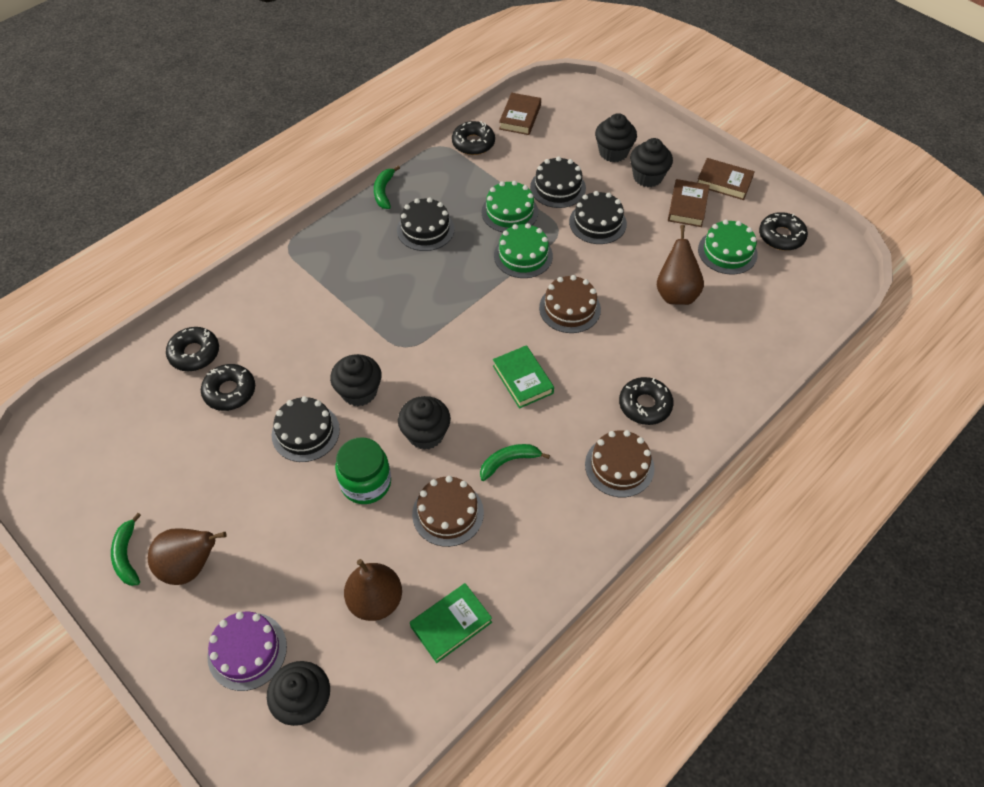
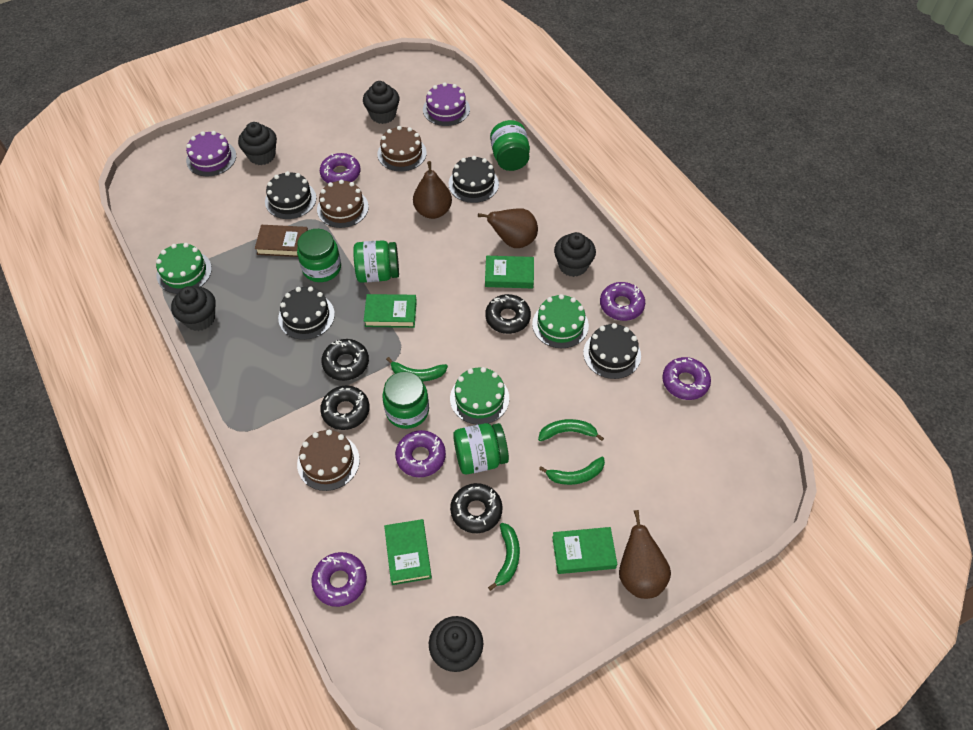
black donut: [166,327,219,371] [201,364,255,411] [452,121,495,155] [619,377,674,425] [759,212,808,251] = 5 -> [320,385,370,430] [321,339,369,381] [450,483,502,533] [485,294,531,334] = 4
brown book: [499,93,541,135] [668,179,710,227] [697,158,755,200] = 3 -> [255,225,308,257] = 1
green banana: [111,513,141,586] [374,166,400,209] [480,444,550,481] = 3 -> [386,357,448,381] [488,523,520,591] [538,419,604,441] [539,457,605,485] = 4
green book: [410,583,492,663] [493,345,554,409] = 2 -> [364,294,417,328] [384,519,432,585] [485,256,534,288] [552,527,617,574] = 4
green jar: [335,437,391,504] = 1 -> [297,229,341,282] [353,240,399,283] [382,371,429,429] [453,423,509,474] [490,120,530,171] = 5
purple cake: [207,612,287,691] = 1 -> [186,131,236,176] [423,82,470,126] = 2
purple donut: none = 0 -> [311,552,367,607] [320,153,360,183] [395,430,446,477] [600,282,645,321] [662,357,711,400] = 5

